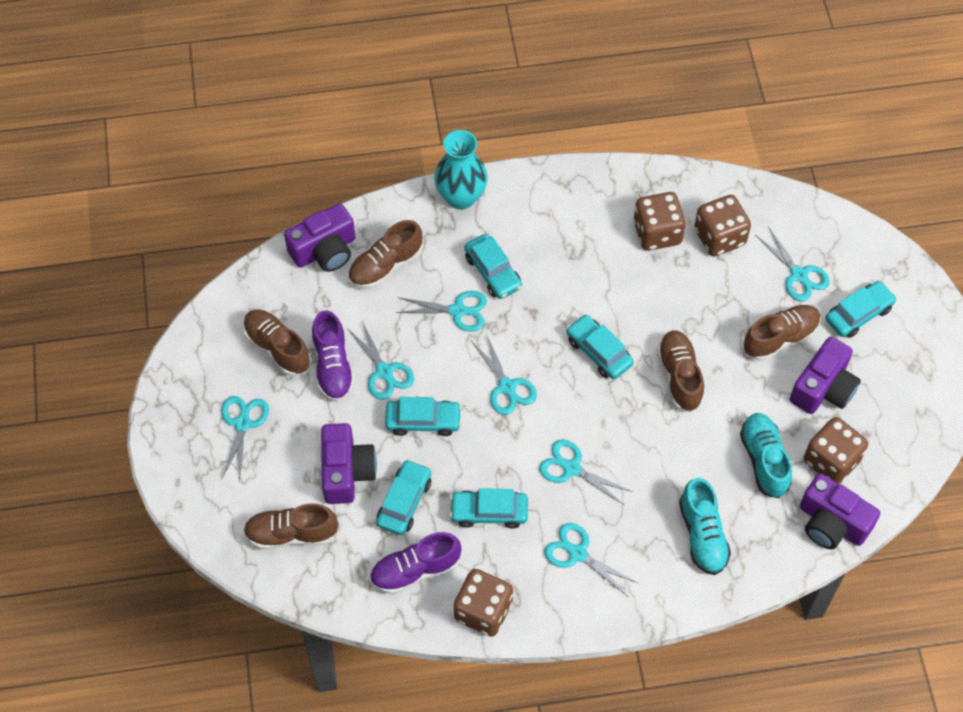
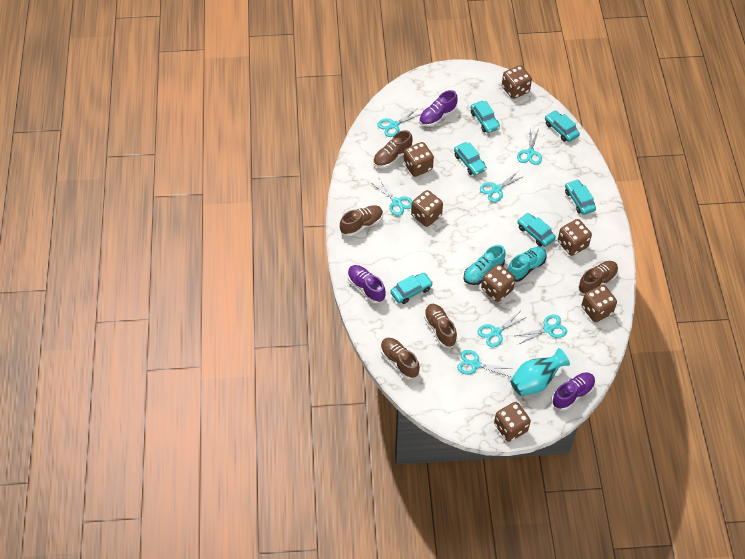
brown dice: [454,569,513,637] [633,192,686,251] [694,195,751,257] [804,417,868,484] = 4 -> [404,142,434,177] [411,190,443,227] [481,264,515,302] [494,402,531,442] [502,65,532,99] [558,219,592,256] [582,285,617,322] = 7
purple camera: [284,203,356,272] [321,423,377,504] [790,337,861,414] [800,473,880,549] = 4 -> none = 0
purple shoe: [312,310,355,402] [370,532,461,594] = 2 -> [348,265,386,303] [419,90,458,127] [552,372,595,410] = 3

